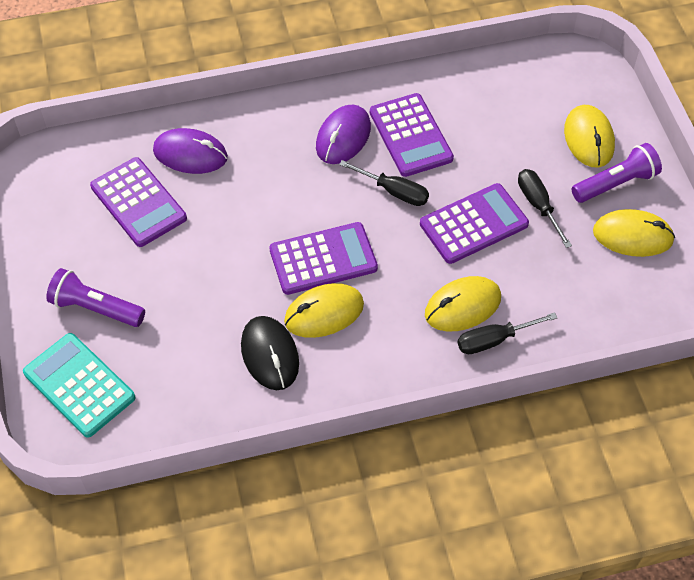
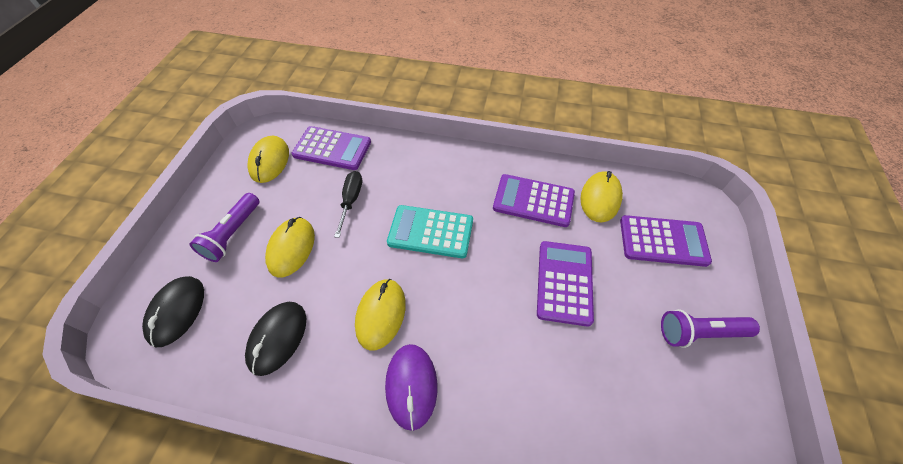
black mouse: [241,316,299,390] = 1 -> [142,276,204,347] [245,302,306,376] = 2
black screwdriver: [339,160,429,206] [458,312,558,354] [518,169,572,248] = 3 -> [334,171,362,238] = 1
purple mouse: [153,128,228,174] [316,105,371,164] = 2 -> [385,344,437,431] = 1

